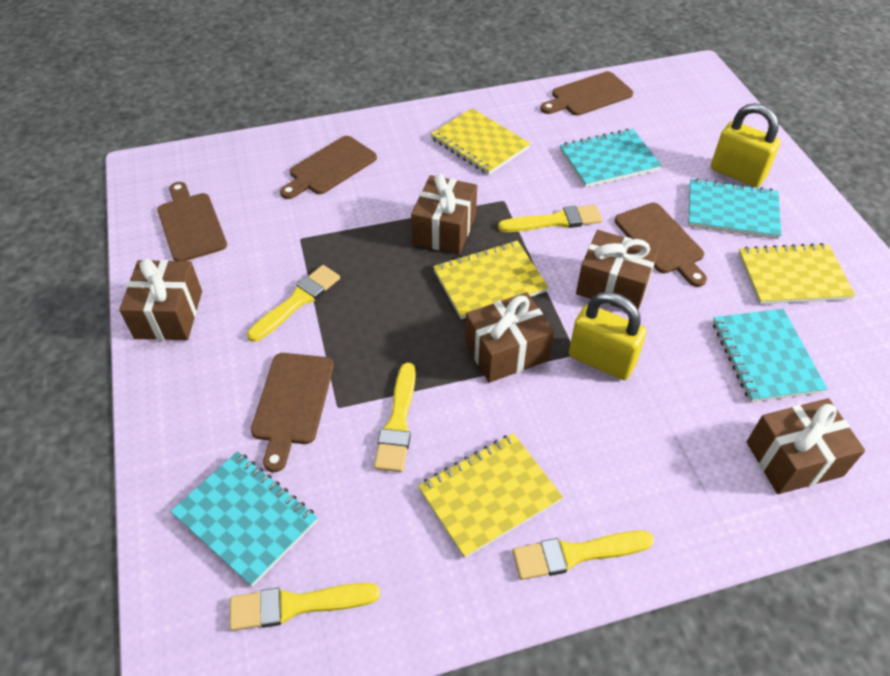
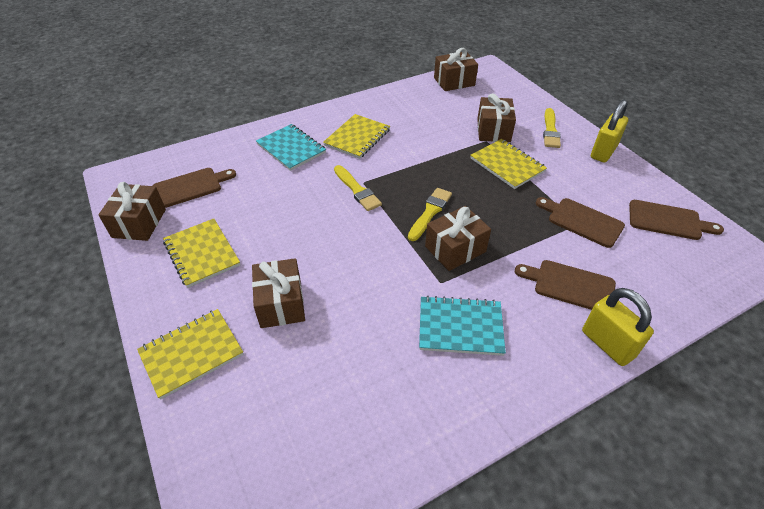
brown cutting board: [157,182,227,261] [251,353,334,472] [280,136,377,199] [540,71,633,116] [615,203,707,287] = 5 -> [152,168,236,208] [515,260,616,310] [536,197,625,248] [629,200,724,240] = 4
turquoise notebook: [171,451,317,587] [560,129,662,187] [688,178,781,239] [713,309,827,402] = 4 -> [256,124,326,171] [419,296,506,356] = 2
yellow brush: [229,583,380,631] [247,265,340,342] [374,363,416,472] [498,205,602,232] [512,530,654,580] = 5 -> [334,165,382,211] [408,188,452,241] [543,108,561,148] = 3

